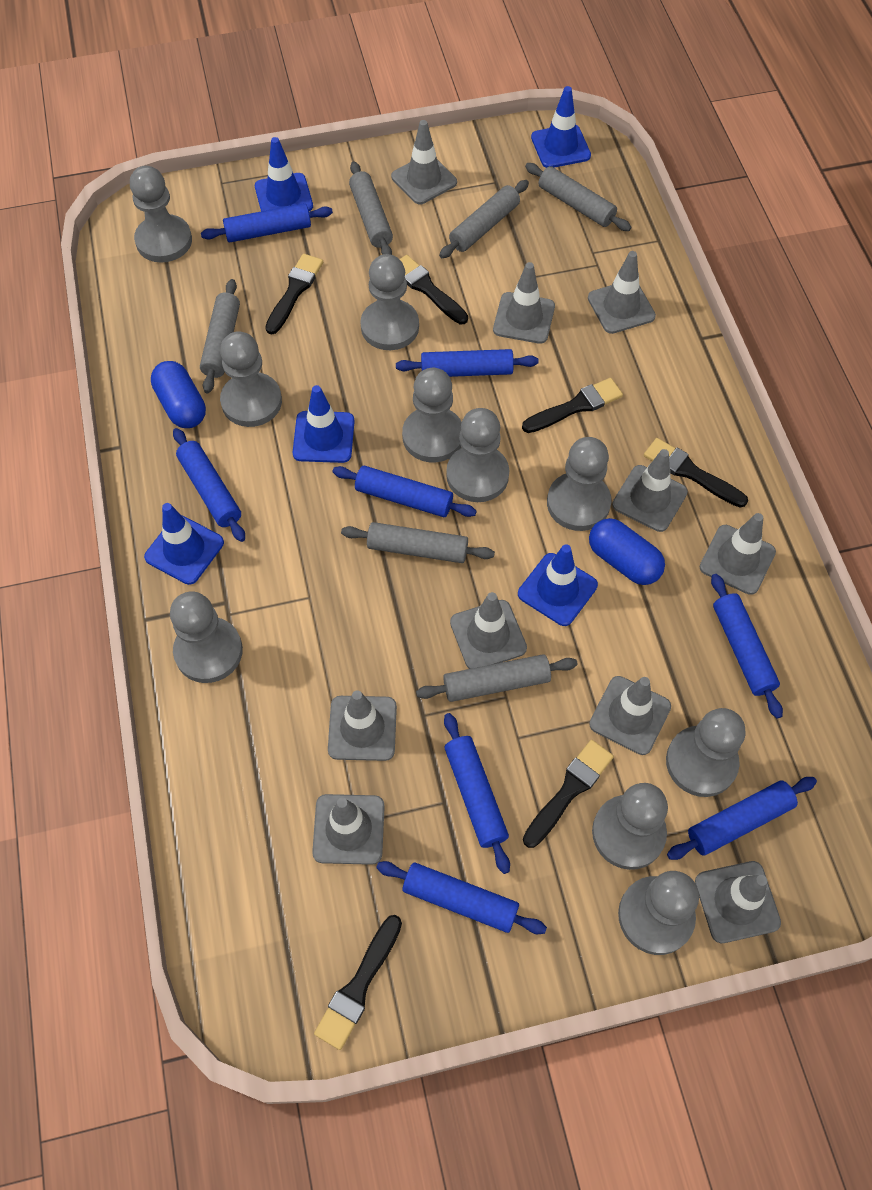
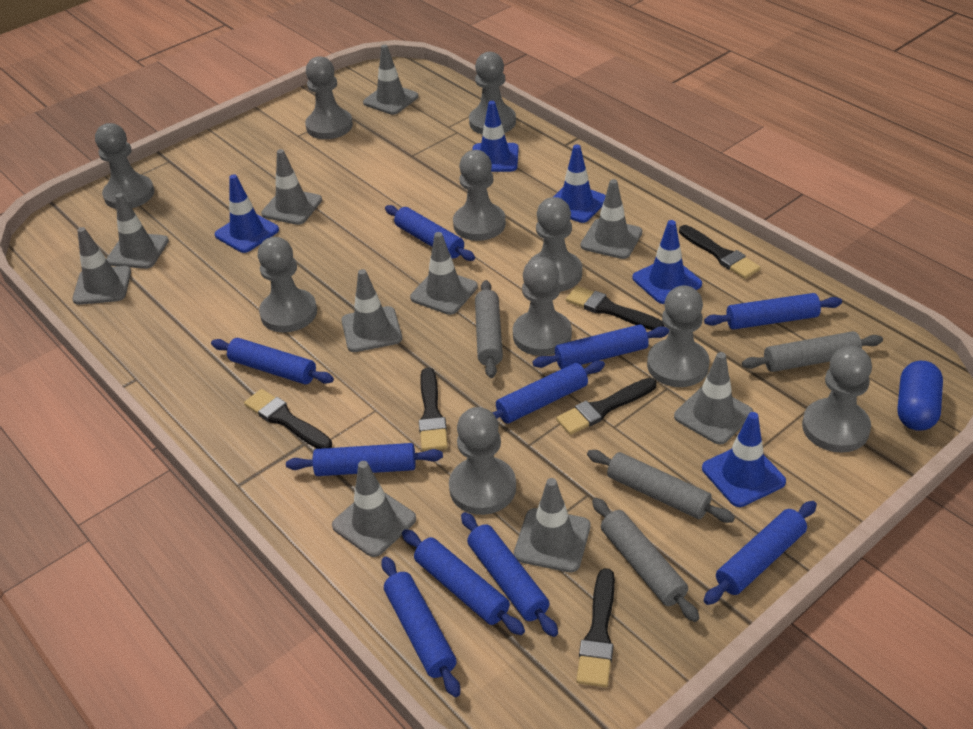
blue capsule: [151,361,206,428] [589,518,665,585] = 2 -> [897,361,943,431] = 1
blue rolling pin: [173,428,245,542] [201,203,333,242] [332,466,477,517] [376,861,547,934] [396,349,539,377] [444,713,510,874] [667,777,817,860] [711,574,783,719] = 8 -> [211,338,334,384] [286,443,443,476] [381,556,460,697] [385,205,475,261] [402,529,525,635] [461,512,558,637] [492,361,605,424] [533,324,669,369] [704,293,842,330] [704,501,817,605] = 10
grey rolling pin: [200,279,240,393] [341,522,495,563] [349,161,393,255] [416,654,578,702] [439,180,529,258] [525,163,631,231] = 6 -> [475,280,503,378] [587,450,735,523] [592,498,699,622] [742,331,883,372] = 4

